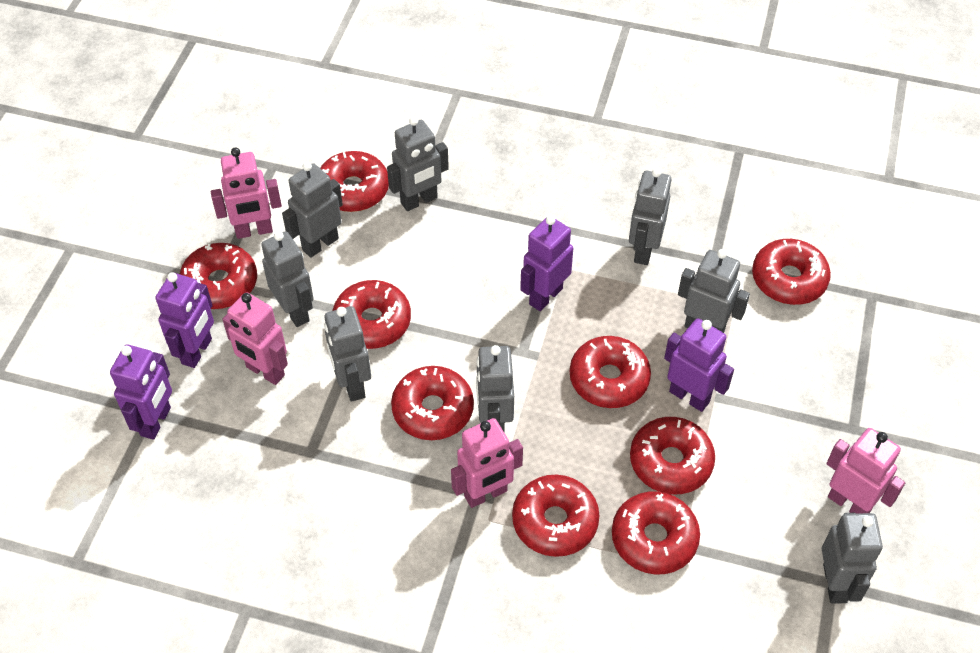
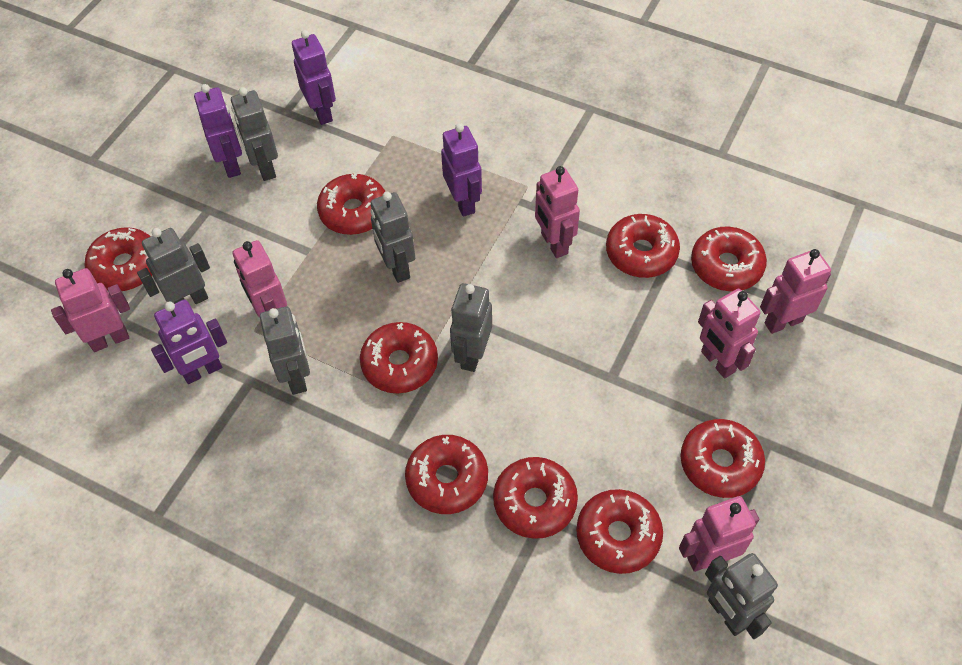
grey robot: [261,231,314,327] [282,162,343,258] [324,306,371,402] [387,117,449,211] [476,345,514,431] [629,168,672,265] [678,249,750,333] [822,513,883,604] = 8 -> [137,228,210,304] [231,87,278,181] [260,306,310,395] [371,192,415,283] [450,283,492,372] [705,553,778,639] = 6
pink robot: [211,147,282,239] [222,292,288,385] [451,418,523,508] [827,428,905,514] = 4 -> [51,268,130,352] [233,240,287,318] [535,166,580,258] [679,496,760,572] [698,289,761,378] [760,249,831,334] = 6

